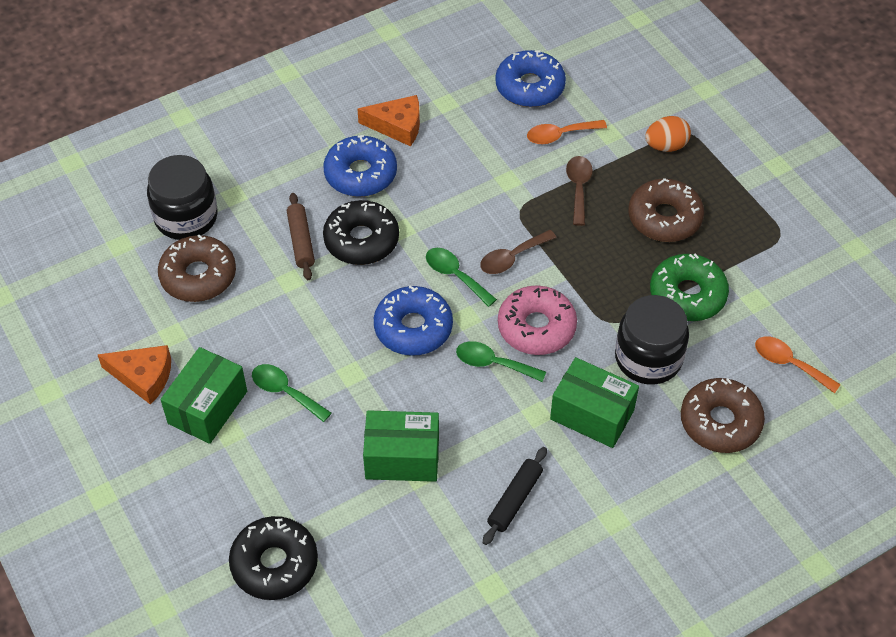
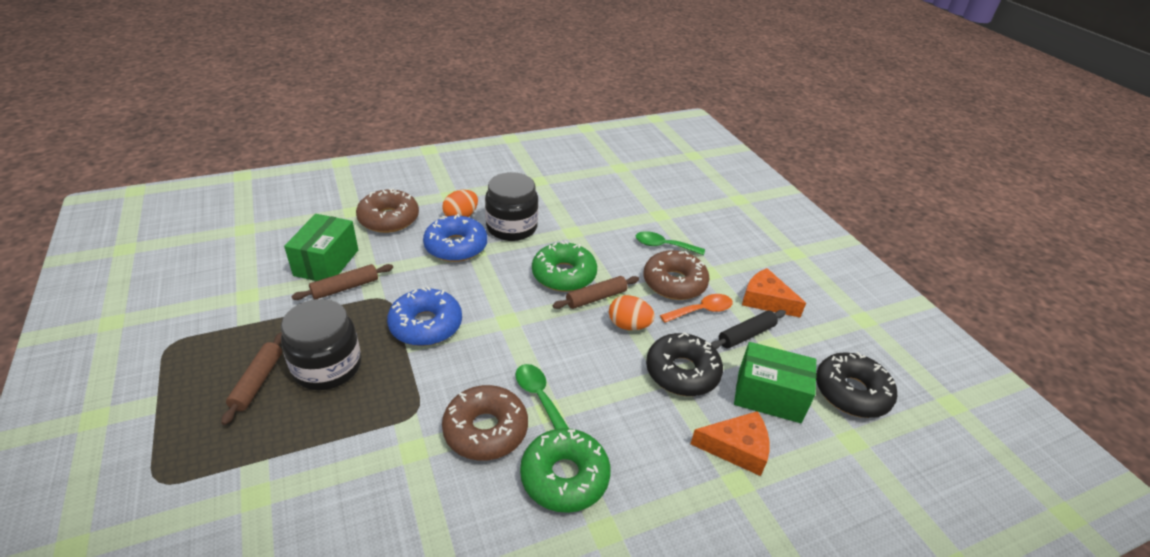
blue donut: [323,135,397,197] [374,286,453,356] [495,50,566,107] = 3 -> [387,287,462,346] [423,214,487,262] = 2
brown rolling pin: [287,193,315,280] = 1 -> [221,332,282,425] [291,264,393,300] [553,276,639,309] = 3
brown spoon: [480,230,557,274] [566,156,593,226] = 2 -> none = 0
green box: [160,347,247,444] [363,410,439,482] [550,357,639,448] = 3 -> [284,214,358,281] [734,342,816,423] = 2
green donut: [650,253,729,321] = 1 -> [520,428,611,513] [532,241,597,292] = 2
green spoon: [252,364,331,422] [426,248,497,307] [456,341,546,382] = 3 -> [515,364,569,429] [636,231,705,255] = 2
orange egg: [645,116,691,152] = 1 -> [442,190,478,217] [609,295,655,330] = 2
orange spoon: [527,120,607,144] [755,336,841,393] = 2 -> [660,294,733,323] = 1
pink donut: [498,285,577,355] = 1 -> none = 0

